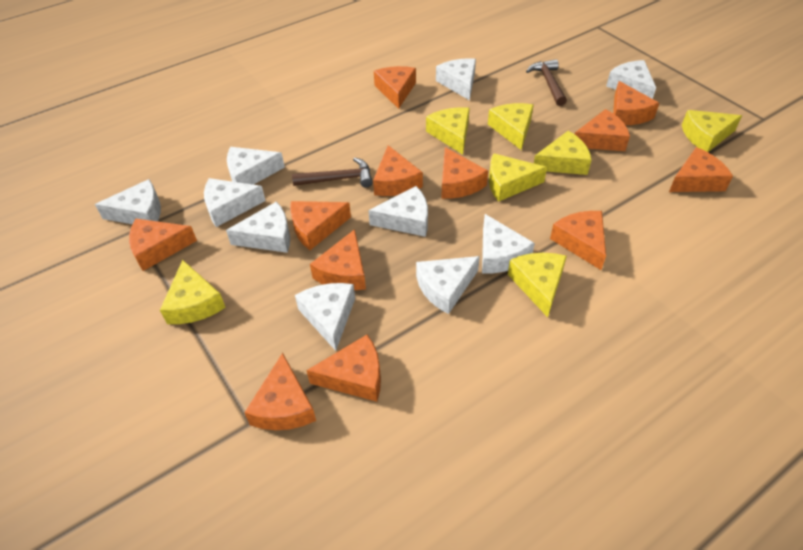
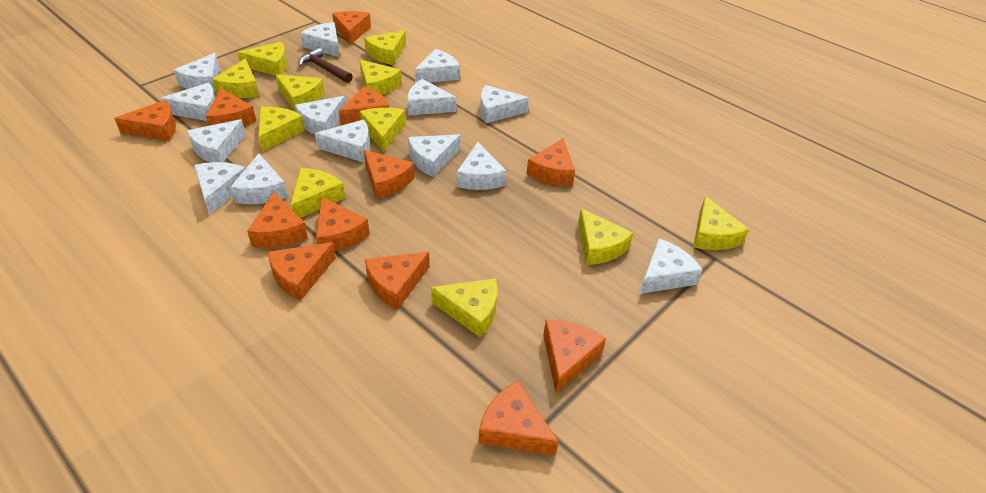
brown hammer: [292,157,373,187] [526,59,567,106] = 2 -> [298,47,353,83] = 1
white cheese: [95,179,161,224] [204,178,266,227] [226,201,290,253] [227,147,285,185] [295,283,355,351] [368,186,428,237] [416,256,480,314] [436,58,476,100] [482,214,535,273] [606,60,656,99] = 10 -> [160,83,215,121] [174,53,220,92] [187,119,246,163] [194,162,246,215] [230,153,288,204] [295,96,345,135] [301,22,340,57] [315,119,370,162] [407,79,456,116] [408,134,461,177] [415,49,460,83] [457,142,506,190] [480,85,529,123] [639,238,703,294] = 14
yellow cheese: [160,260,226,324] [426,107,470,155] [488,103,534,150] [489,153,547,202] [508,253,567,317] [534,131,592,175] [682,110,742,152] = 7 -> [212,58,259,98] [237,42,287,76] [258,107,305,152] [275,74,325,112] [290,168,345,218] [359,107,406,152] [360,60,402,95] [364,30,406,65] [431,278,498,338] [578,208,633,265] [693,196,749,250] = 11

